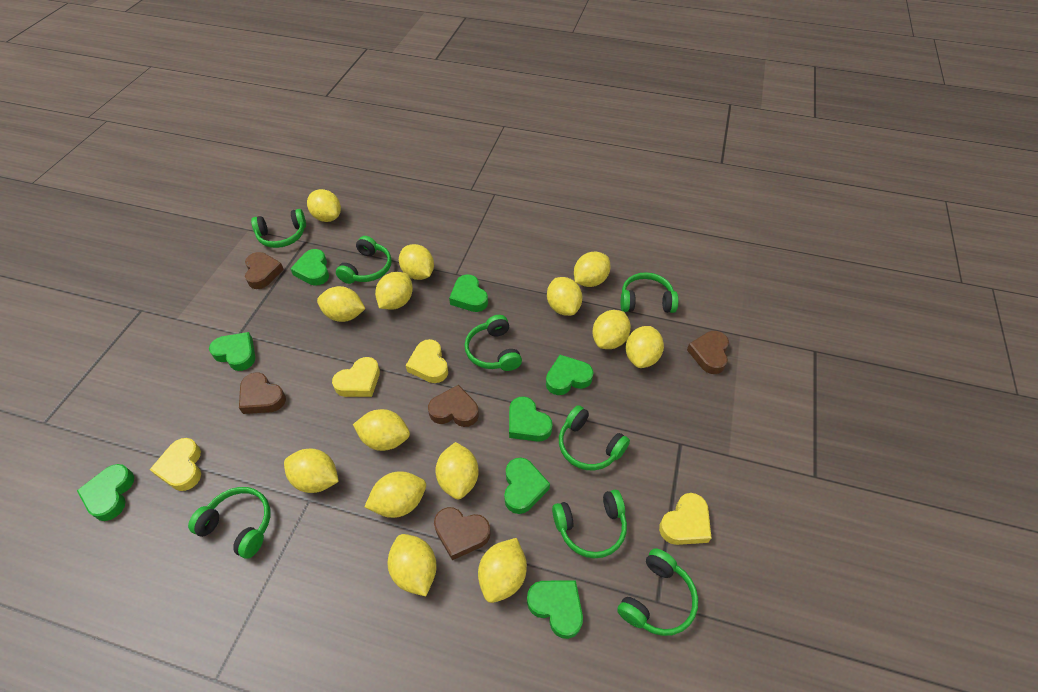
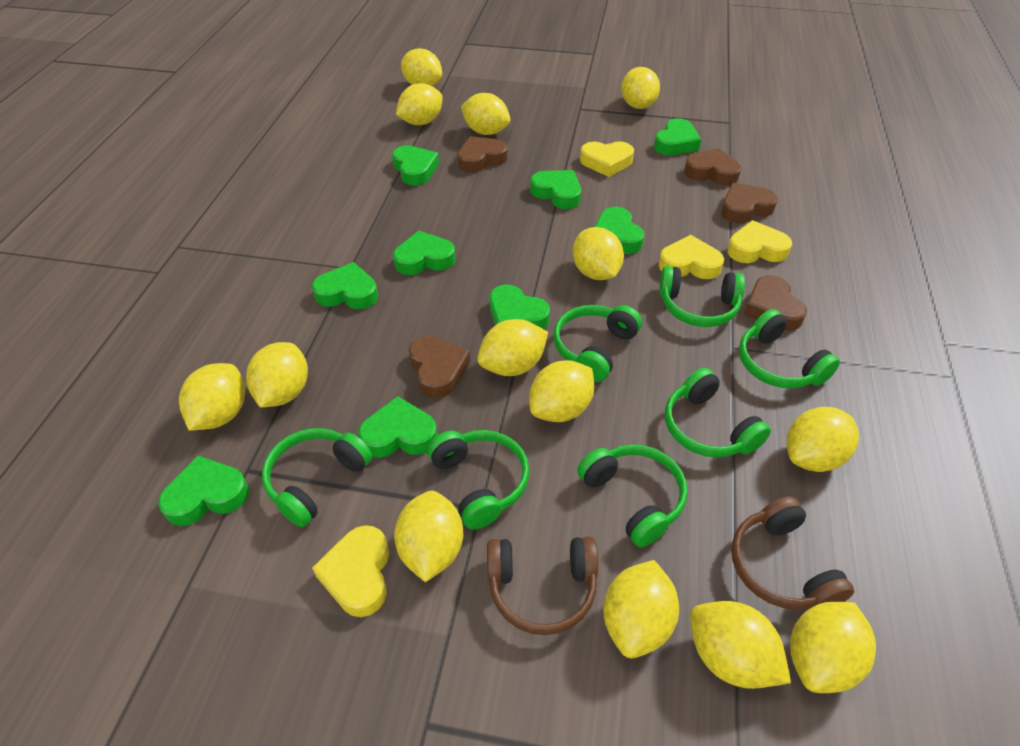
brown headphones: none = 0 -> [487,537,598,635] [731,496,854,610] = 2
green headphones: [188,487,271,559] [251,209,306,248] [336,236,392,284] [464,315,522,371] [552,490,627,559] [559,405,630,471] [617,548,698,636] [621,272,679,313] = 8 -> [262,428,372,527] [428,430,530,529] [553,305,642,382] [577,444,688,547] [659,266,745,327] [665,368,771,457] [739,309,840,388] = 7
green heart: [77,464,134,521] [209,332,255,371] [290,249,329,286] [449,274,488,312] [504,457,550,514] [509,396,553,442] [527,580,583,639] [546,355,594,395] = 8 -> [158,456,249,526] [312,262,378,309] [358,396,437,458] [392,145,439,186] [393,231,455,275] [489,285,550,329] [530,170,581,209] [594,207,645,254] [654,118,701,155] = 9

